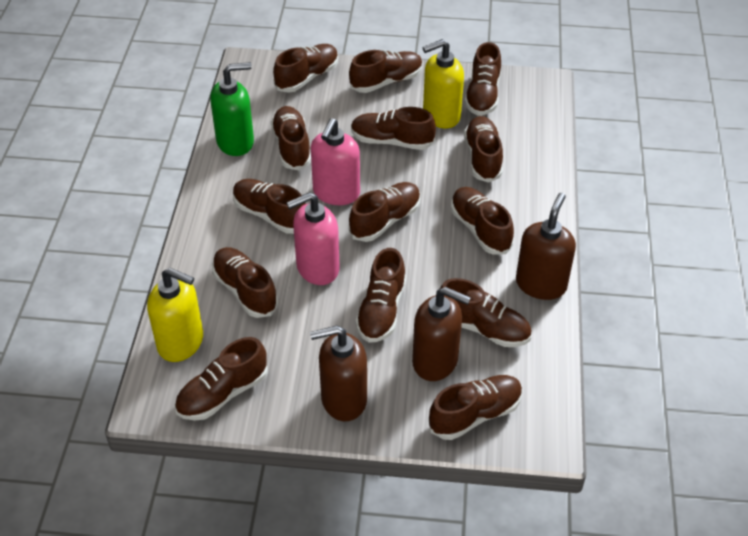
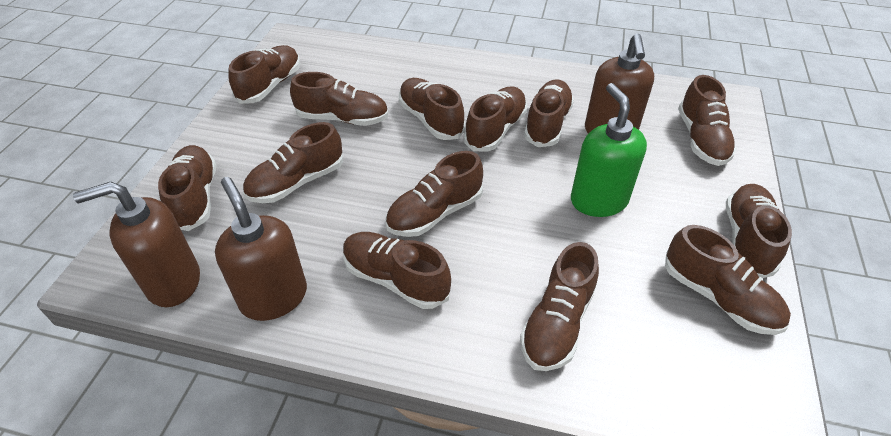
brown shoe: [175,337,268,421] [212,247,278,318] [233,179,306,234] [271,106,311,170] [273,44,338,93] [348,182,420,242] [349,50,423,93] [351,107,436,150] [355,248,406,343] [429,375,523,440] [440,278,531,347] [451,187,514,254] [464,116,503,183] [465,42,501,115] = 14 -> [158,145,216,231] [229,45,300,104] [243,122,343,203] [290,72,388,126] [343,232,451,309] [385,151,483,237] [399,78,465,140] [464,86,527,152] [520,242,599,371] [524,80,574,147] [665,225,791,335] [678,75,737,166] [726,184,792,278] = 13
pink soap dispenser: [287,192,340,285] [311,118,360,205] = 2 -> none = 0
yellow soap dispenser: [147,267,203,362] [422,39,464,128] = 2 -> none = 0

